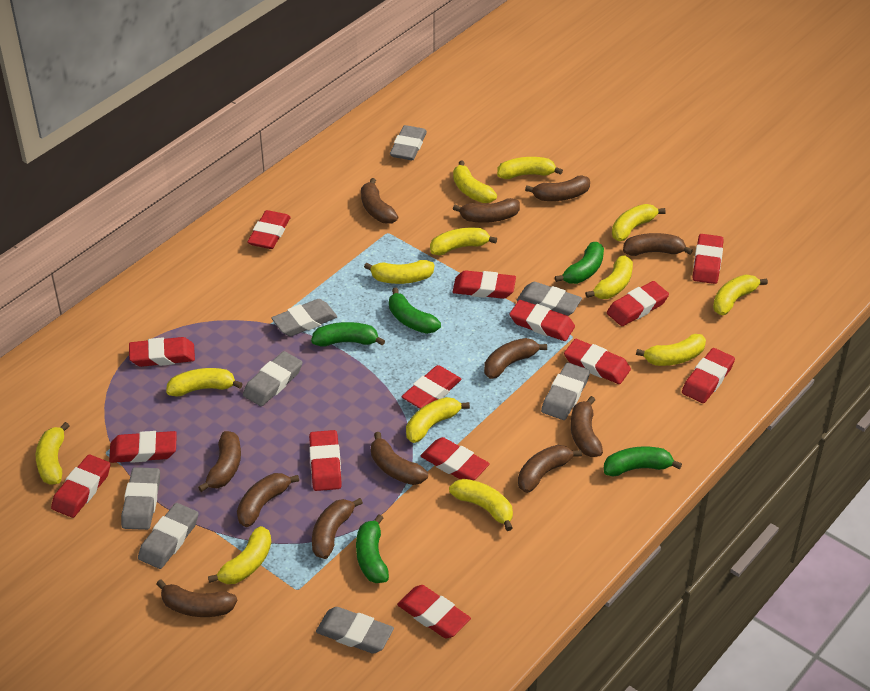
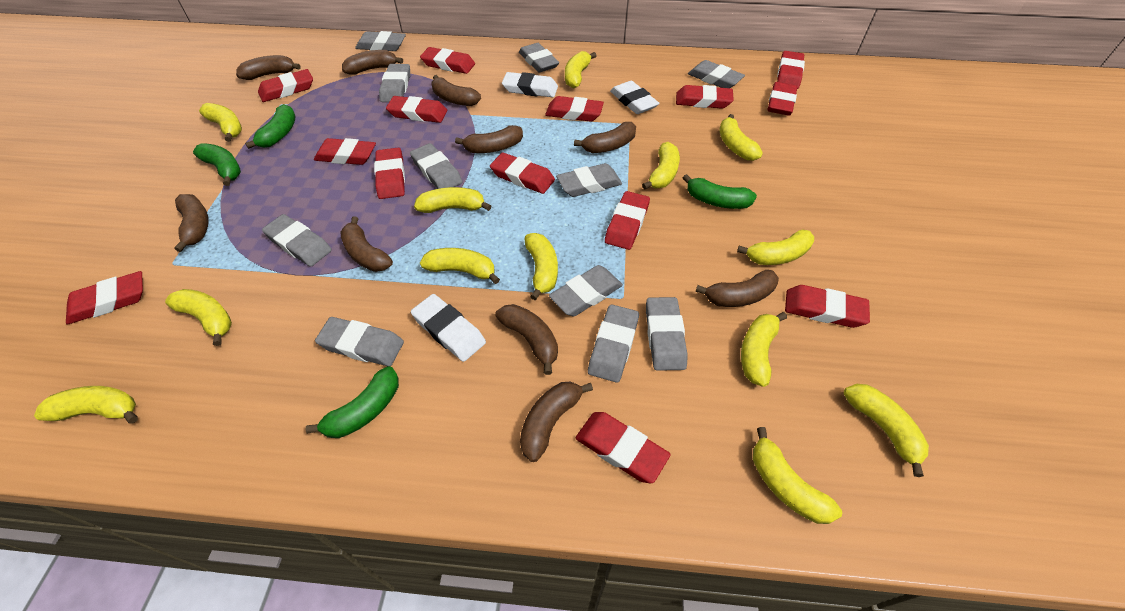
brown banana: [157,579,237,617] [198,431,241,492] [237,473,299,527] [312,498,363,559] [361,178,398,223] [371,432,428,485] [453,198,520,223] [484,338,547,379] [518,445,582,493] [525,175,590,201] [571,396,603,457] [623,233,693,256] = 12 -> [174,194,209,252] [236,55,301,80] [340,216,393,272] [342,50,403,75] [432,75,481,106] [455,125,523,153] [495,304,558,375] [520,382,593,462] [574,122,636,153] [695,270,779,307] = 10
green banana: [311,322,385,347] [356,514,389,583] [389,288,441,334] [555,242,604,284] [604,447,682,477] = 5 -> [193,143,241,186] [245,104,295,149] [305,366,399,438] [683,174,757,209] = 4
grey eraser: [121,467,160,530] [138,503,199,569] [243,351,303,406] [271,299,337,337] [316,607,394,654] [390,125,427,160] [516,282,582,316] [541,362,590,420] = 8 -> [262,214,332,267] [315,317,404,366] [355,31,406,51] [379,64,410,102] [410,143,462,189] [519,43,559,73] [549,265,623,316] [556,163,622,197] [588,304,639,383] [646,297,688,371] [688,60,745,88] = 11
white eraser: none = 0 -> [411,294,486,362] [502,72,558,97] [610,81,660,114] = 3

